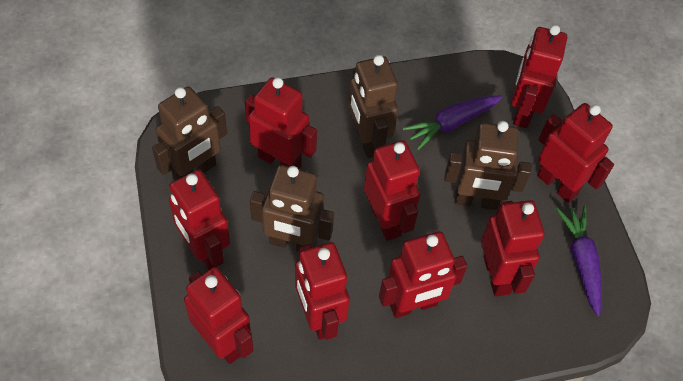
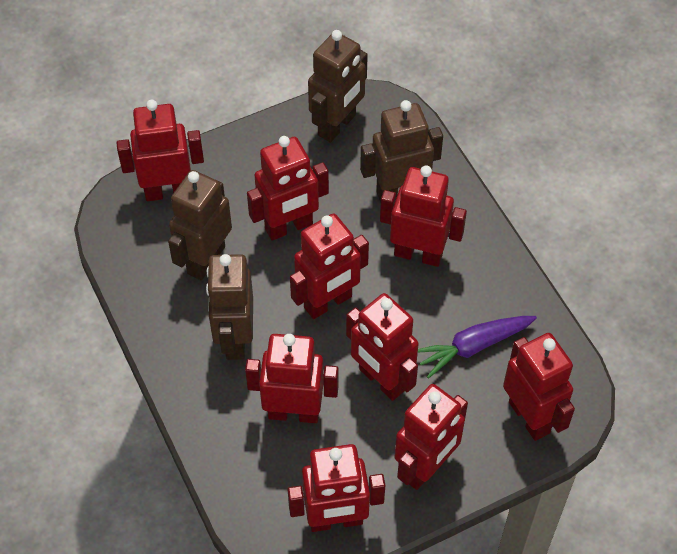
purple carrot: [403,96,502,150] [556,206,602,316] = 2 -> [418,316,537,378] = 1

